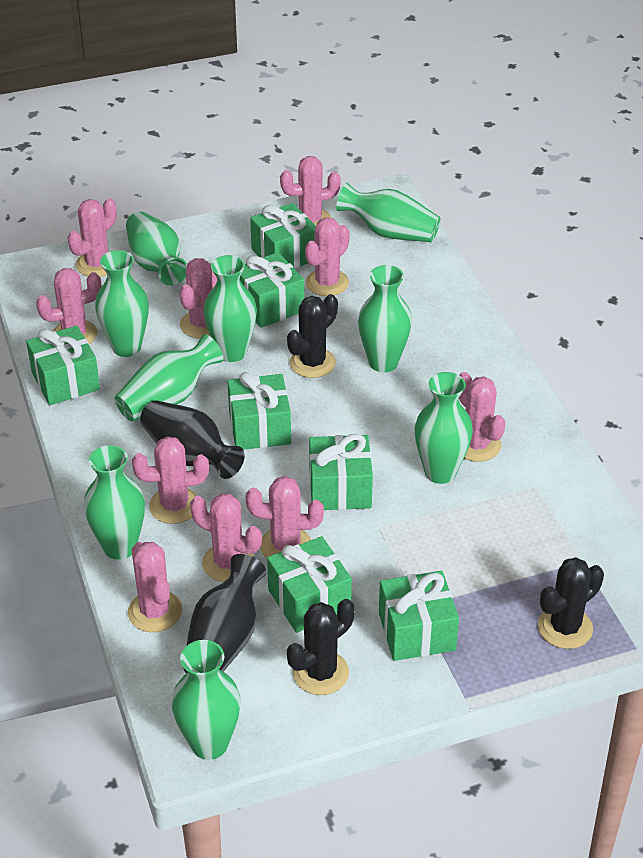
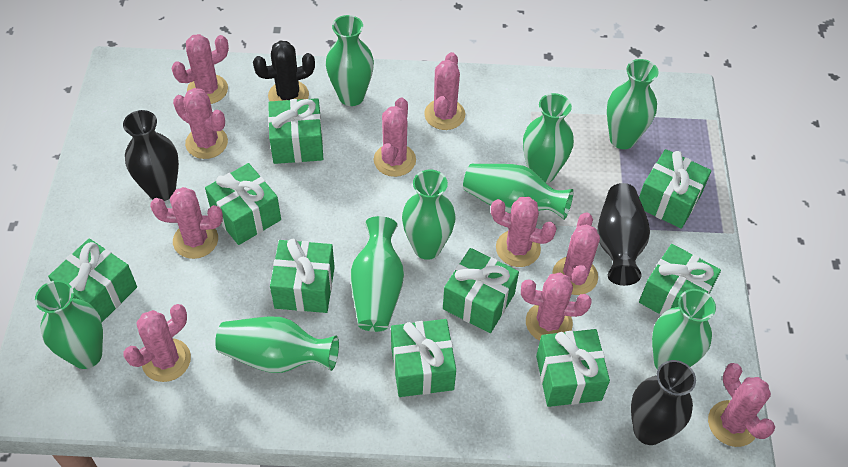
black cactus: [287,294,338,378] [287,599,355,695] [538,557,604,649] = 3 -> [253,41,315,101] = 1
black vase: [140,400,245,479] [183,554,267,673] = 2 -> [123,110,179,201] [597,183,650,286] [631,360,696,445] = 3
green gift: [26,325,100,405] [227,372,291,450] [240,252,304,328] [250,203,316,269] [267,536,352,633] [309,434,373,510] [379,571,459,661] = 7 -> [48,238,137,322] [205,163,281,245] [268,98,323,164] [270,239,335,313] [391,319,456,397] [443,248,519,333] [536,329,610,407] [639,149,711,229] [639,244,721,315] = 9

